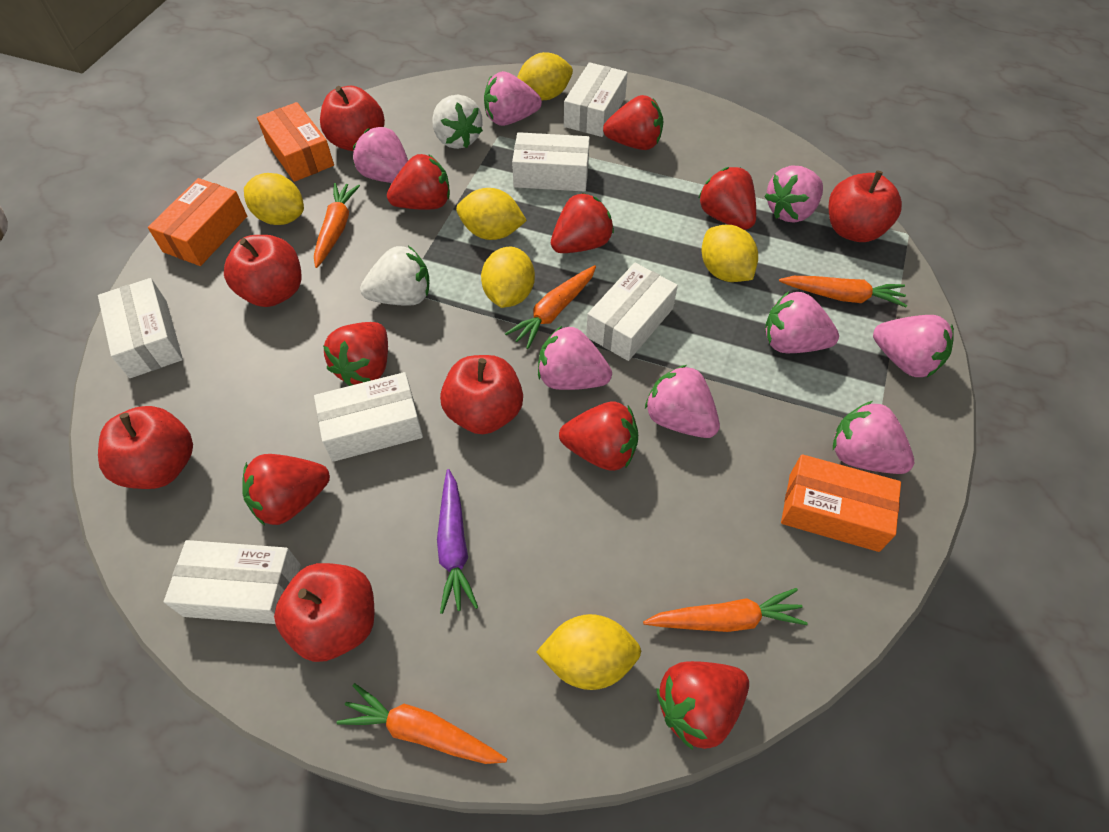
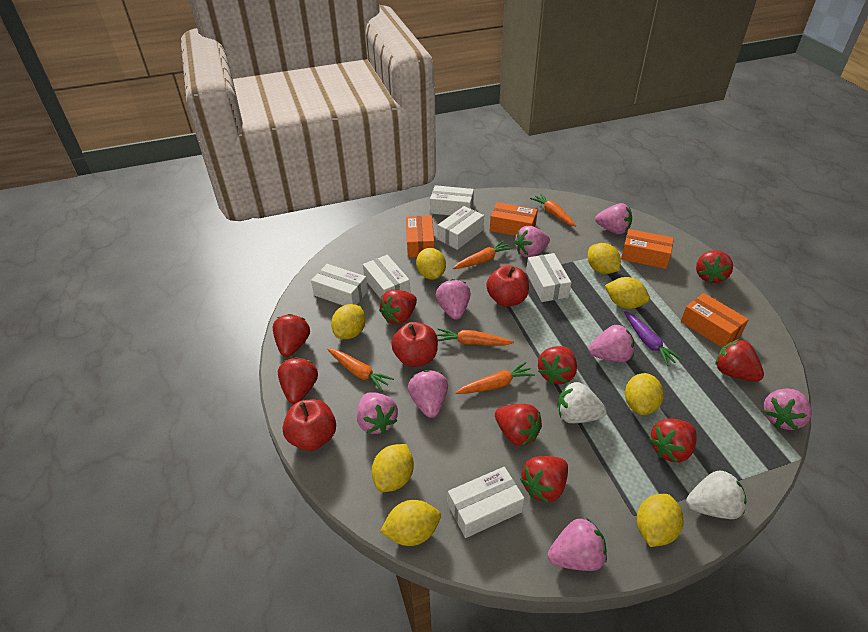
orange box: [148,178,247,266] [257,102,334,182] [781,454,901,552] = 3 -> [406,215,434,257] [490,202,538,236] [621,229,674,269] [680,293,749,348] = 4
red apple: [98,406,193,489] [224,235,301,307] [274,563,375,662] [320,86,385,151] [440,355,523,434] [828,170,902,242] = 6 -> [283,399,336,451] [391,322,438,367] [486,265,529,307] = 3
red strawberry: [242,454,330,526] [323,322,388,386] [387,154,450,210] [551,193,614,253] [559,402,638,471] [603,95,664,150] [657,661,749,750] [699,167,756,230] = 8 -> [273,314,310,357] [278,357,318,404] [379,290,417,324] [495,404,542,446] [520,456,568,503] [538,346,577,384] [649,419,696,463] [696,250,733,283] [716,339,764,382] = 9
yellow lemon: [244,173,304,225] [456,188,527,240] [481,247,535,308] [517,52,573,100] [537,614,641,690] [701,225,758,282] = 6 -> [331,304,366,339] [372,444,414,492] [380,500,441,546] [416,248,446,280] [588,243,621,274] [605,277,650,309] [625,373,664,415] [637,494,683,547] = 8

